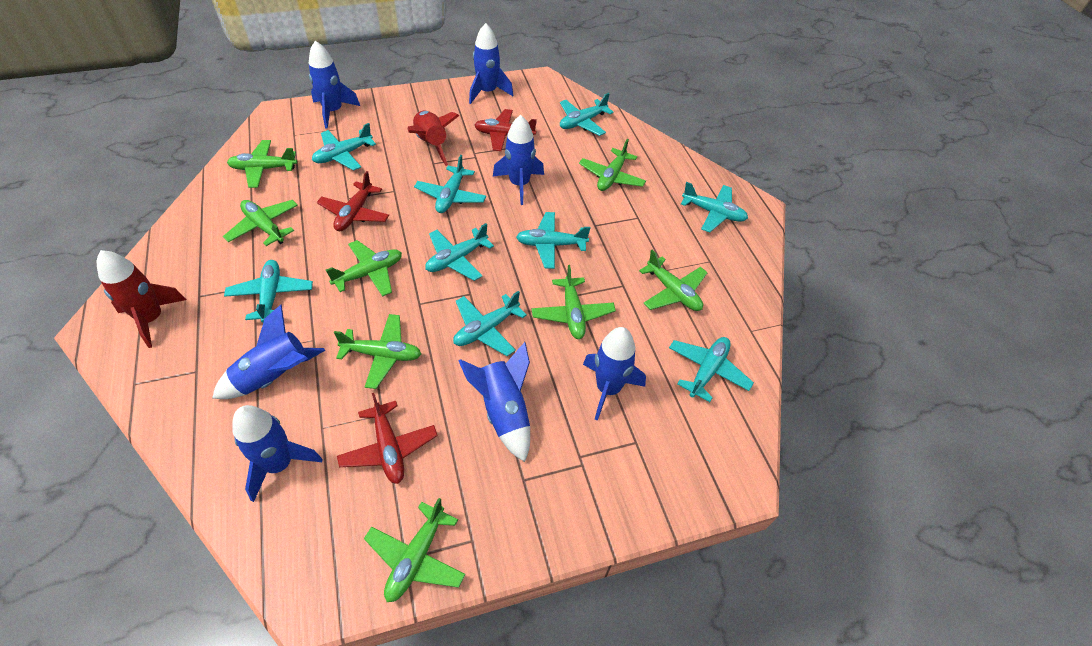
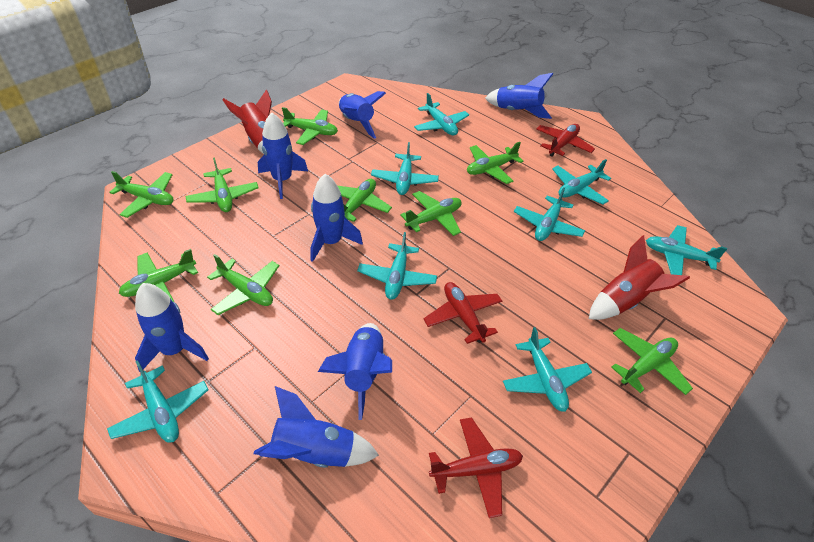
green plane: [223,200,298,246] [227,140,297,188] [326,240,402,297] [334,314,421,389] [364,498,466,602] [532,265,616,339] [579,139,646,191] [639,250,708,311] = 8 -> [109,171,174,218] [119,249,198,302] [185,157,259,212] [207,254,279,315] [282,107,338,145] [338,179,392,222] [400,191,462,236] [467,142,523,184] [611,328,693,395] = 9
turquoise plane: [224,260,313,323] [312,123,376,171] [414,155,486,213] [425,223,494,281] [453,291,527,356] [516,212,590,269] [560,93,614,136] [669,337,754,402] [681,182,748,233] = 9 -> [107,360,209,443] [357,232,437,300] [371,142,439,195] [414,93,469,136] [503,327,592,412] [514,187,585,241] [552,159,611,205] [646,225,727,275] = 8

